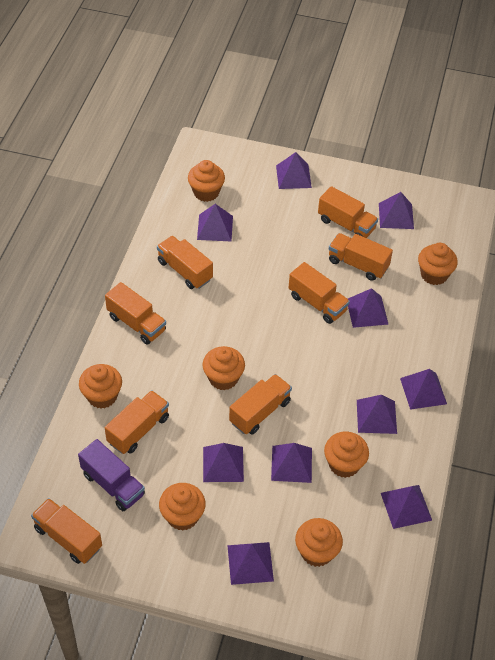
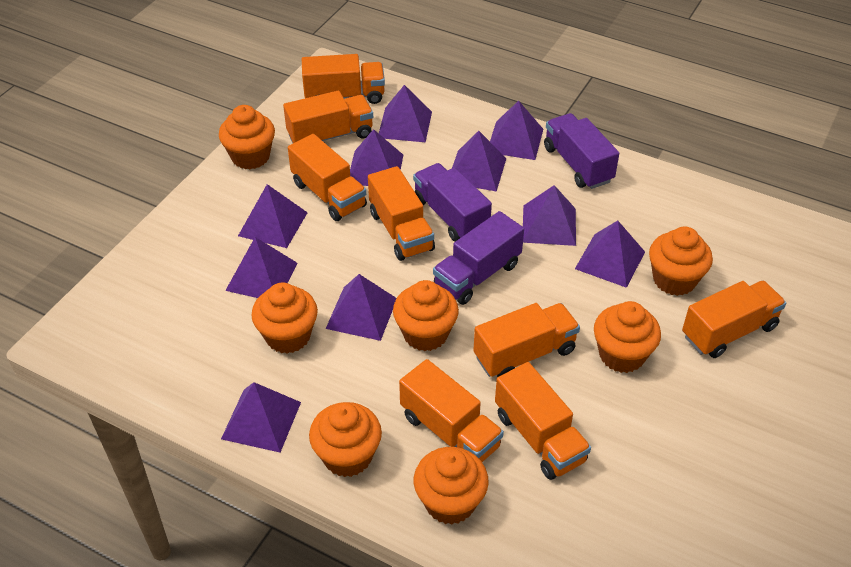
purple truck: [78,439,145,511] = 1 -> [413,163,492,242] [433,211,524,305] [544,113,619,189] = 3

